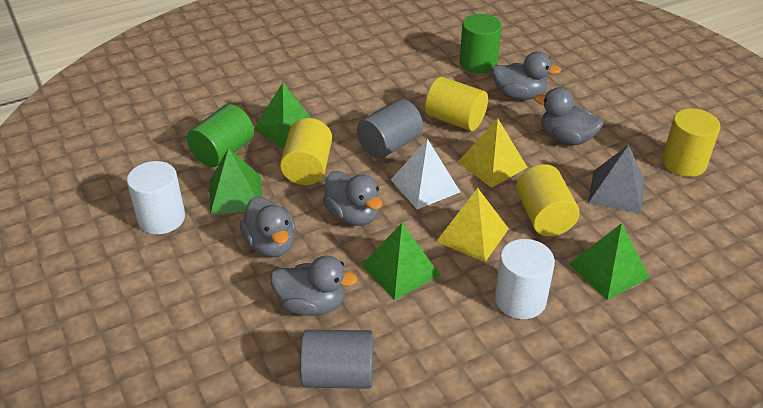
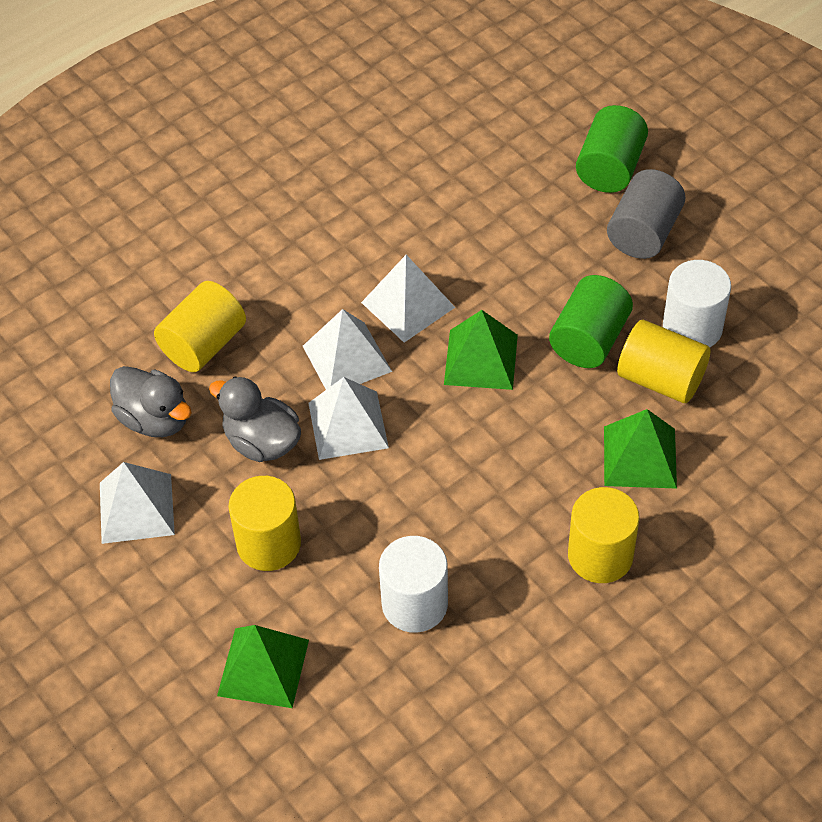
green pyramid: [210,148,262,215] [254,83,311,149] [362,223,440,300] [569,223,650,300] = 4 -> [217,625,309,708] [444,310,518,390] [604,409,677,489] = 3
grey cylinder: [300,330,373,389] [357,99,423,159] = 2 -> [607,169,685,259] = 1
grey duck: [239,196,296,257] [270,256,358,316] [323,171,383,226] [492,51,562,100] [534,87,603,145] = 5 -> [110,366,192,437] [209,377,301,462] = 2
grey pyramid: [588,145,645,214] = 1 -> none = 0
white pyramid: [391,139,460,209] = 1 -> [100,462,175,544] [303,309,392,390] [308,377,389,460] [361,255,455,343] = 4
yellow pyramid: [436,188,509,262] [458,118,528,188] = 2 -> none = 0

